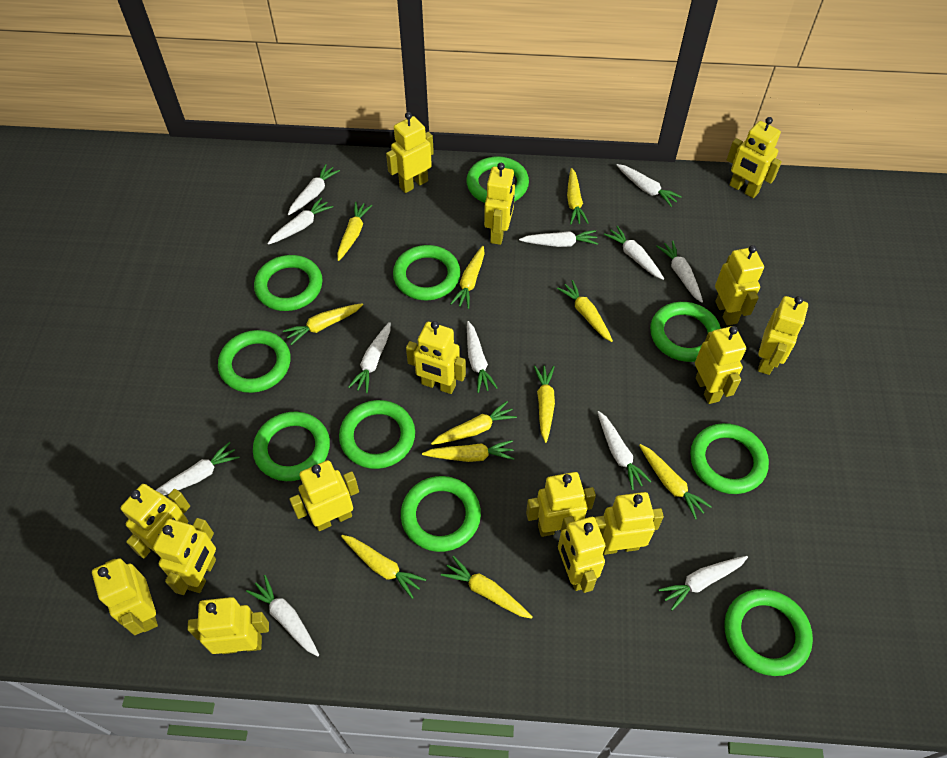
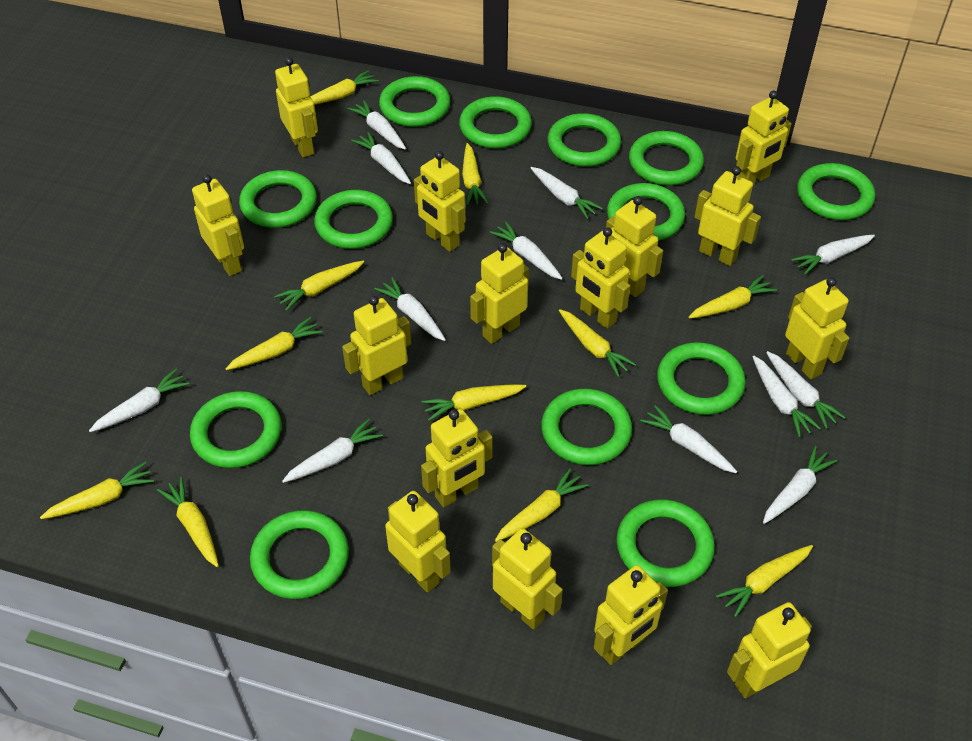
green ring: [218,330,291,393] [253,411,330,481] [254,255,323,311] [339,400,415,469] [393,245,460,300] [401,476,481,552] [466,156,529,203] [650,302,721,362] [690,423,769,494] [725,589,813,676] = 10 -> [190,391,281,468] [239,170,317,228] [250,510,349,599] [314,190,393,249] [379,76,450,127] [459,96,532,148] [541,389,632,465] [548,113,621,167] [607,183,685,241] [616,499,715,587] [629,131,704,185] [657,342,746,415] [797,163,875,220] = 13

